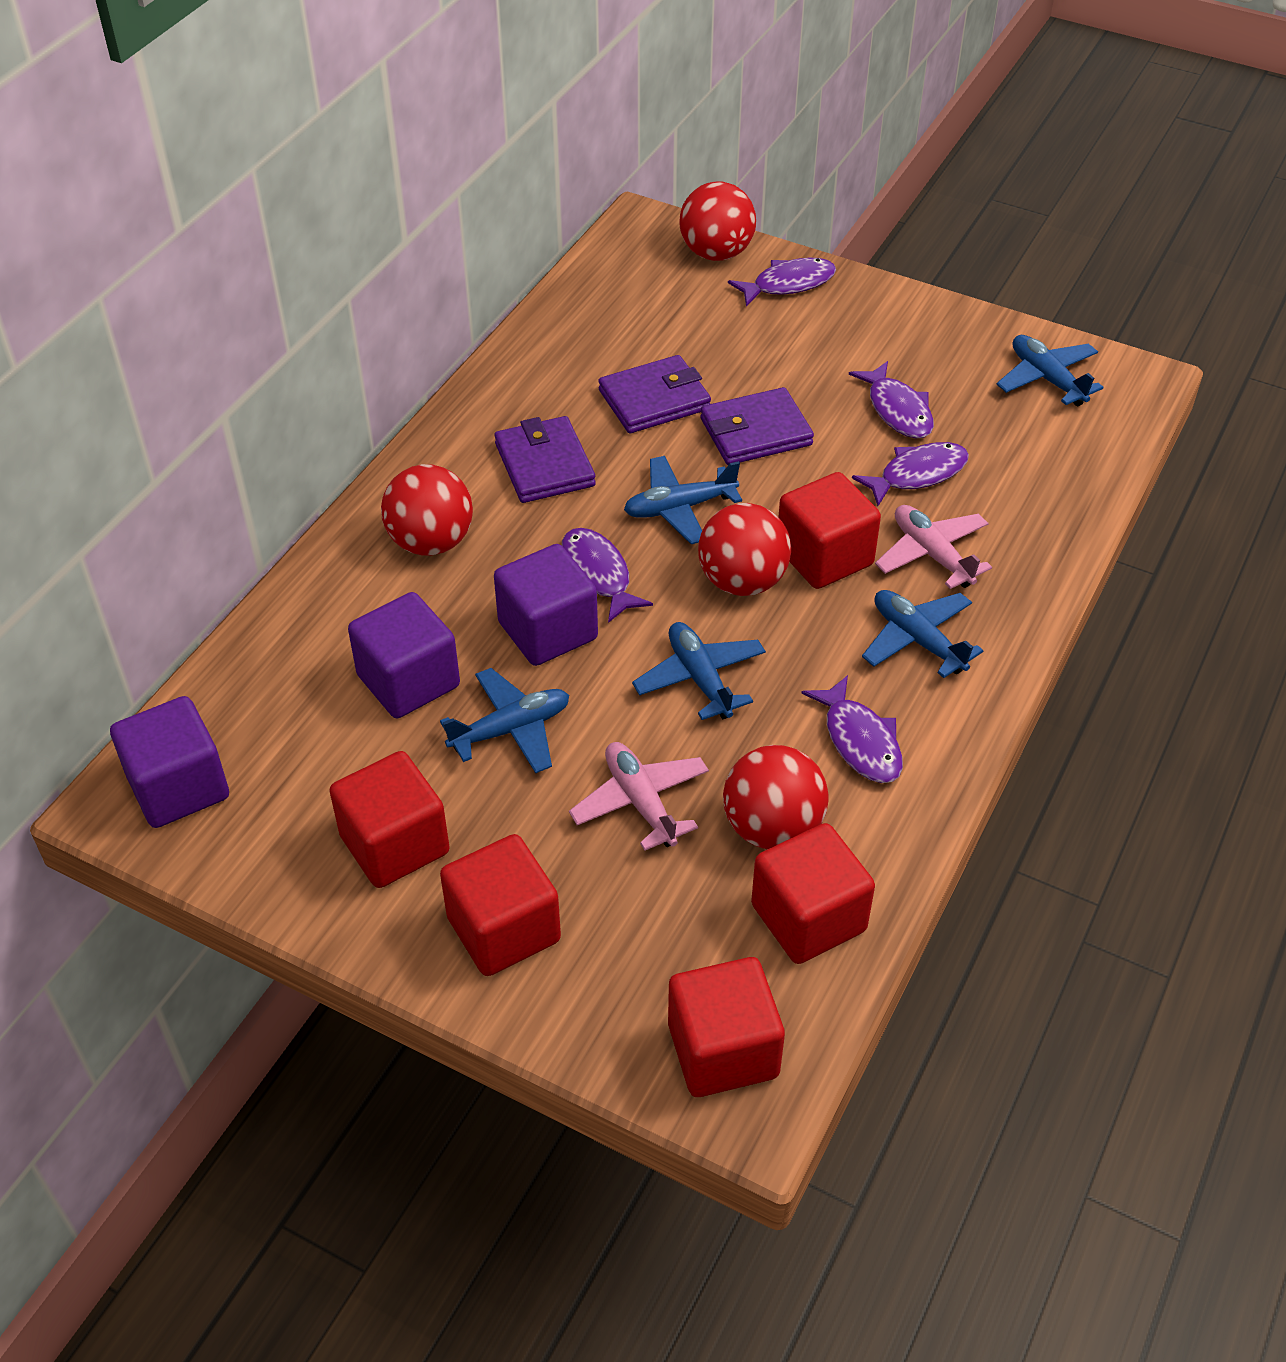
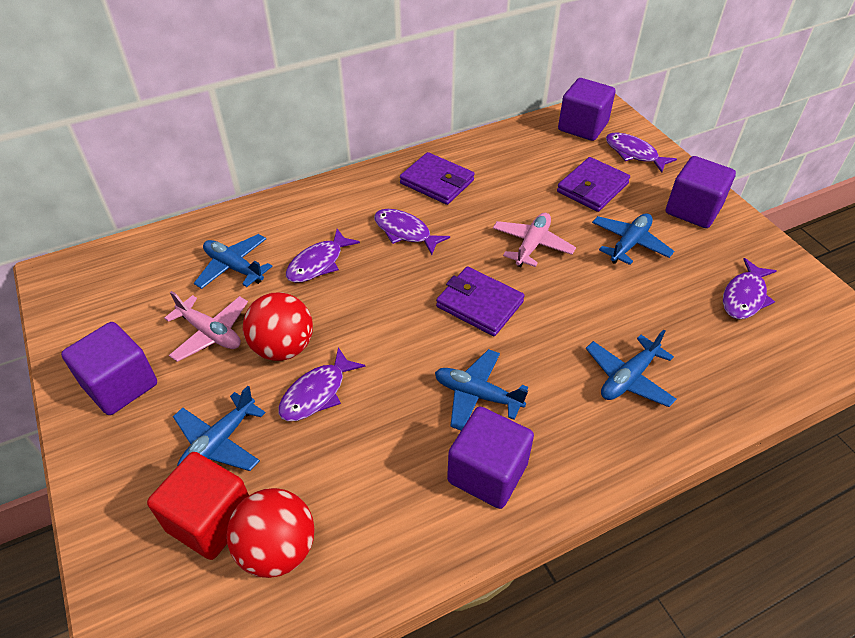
purple cube: [110,696,229,828] [348,592,460,718] [494,544,598,666] = 3 -> [61,322,157,415] [447,406,534,509] [558,78,616,141] [666,156,736,228] = 4
red ball: [381,464,473,555] [679,181,756,261] [698,503,791,596] [723,745,829,849] = 4 -> [227,488,314,578] [243,293,313,361] = 2
red cube: [329,751,450,888] [440,834,561,976] [668,957,785,1097] [751,823,875,964] [778,472,881,589] = 5 -> [147,452,249,560] = 1

